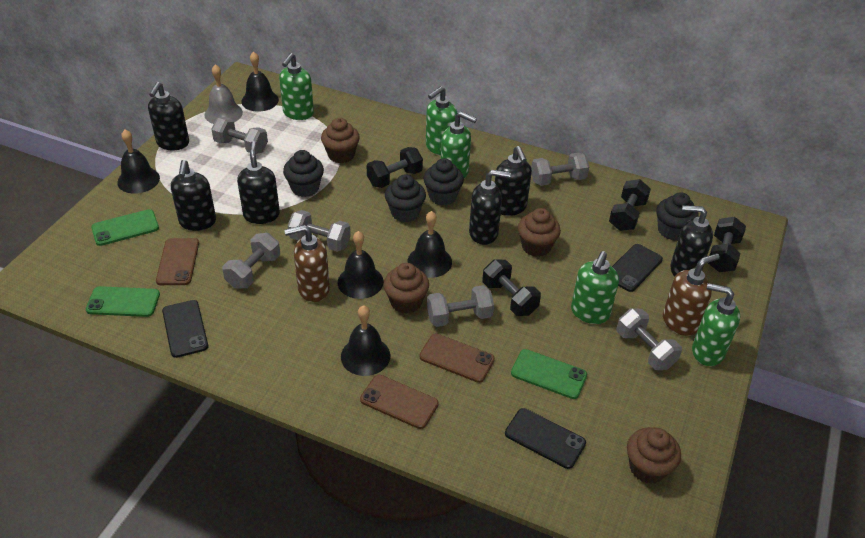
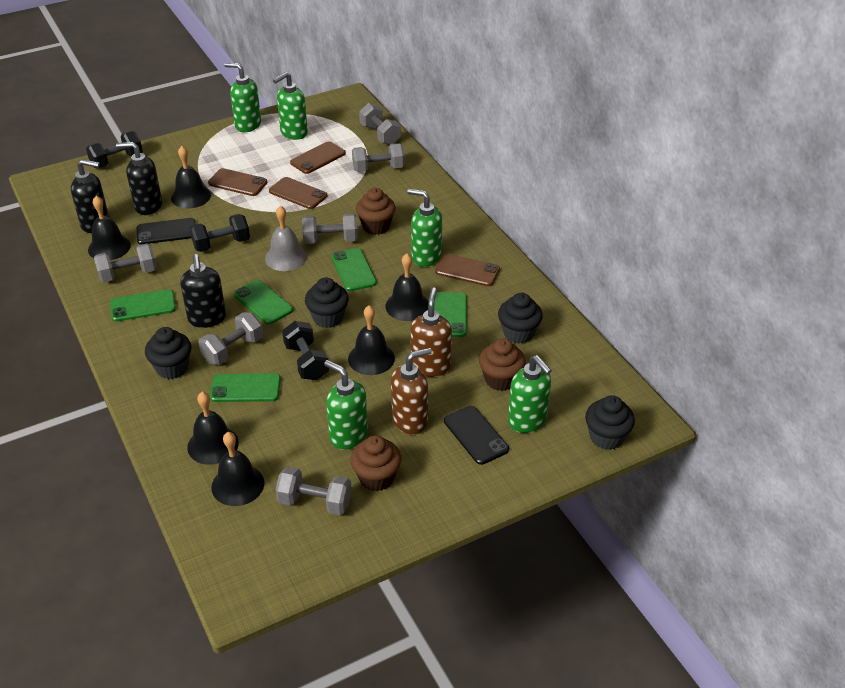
black bell: [117,130,160,194] [241,52,279,112] [338,231,384,299] [341,305,390,376] [407,211,452,278] = 5 -> [88,196,131,260] [171,146,211,208] [187,392,239,465] [211,432,264,506] [348,305,395,375] [385,254,428,321] = 6
black dumbbell: [367,147,423,188] [482,259,541,316] [609,179,651,231] [708,217,746,272] = 4 -> [86,131,143,168] [190,214,250,252] [282,321,329,380] = 3
black phone: [162,300,208,358] [505,408,586,469] [612,244,663,292] = 3 -> [137,218,196,245] [444,406,509,465] = 2
black soap dispenser: [148,82,189,150] [171,160,216,231] [237,141,280,224] [469,170,511,245] [495,146,532,216] [670,205,713,277] = 6 -> [71,159,109,233] [116,142,162,215] [180,254,226,328] = 3
brown cupcake: [321,118,360,163] [383,263,429,314] [518,208,561,257] [627,427,681,484] = 4 -> [350,435,401,491] [356,188,396,235] [479,338,526,391] = 3
brown phone: [156,238,199,285] [360,375,439,429] [419,333,495,383] = 3 -> [208,168,268,196] [269,177,327,209] [290,141,346,174] [435,254,500,287] = 4
green phone: [86,286,160,317] [91,209,159,246] [511,349,587,399] = 3 -> [110,289,176,322] [210,373,281,402] [233,280,293,324] [331,248,377,291] [434,292,467,337] = 5

